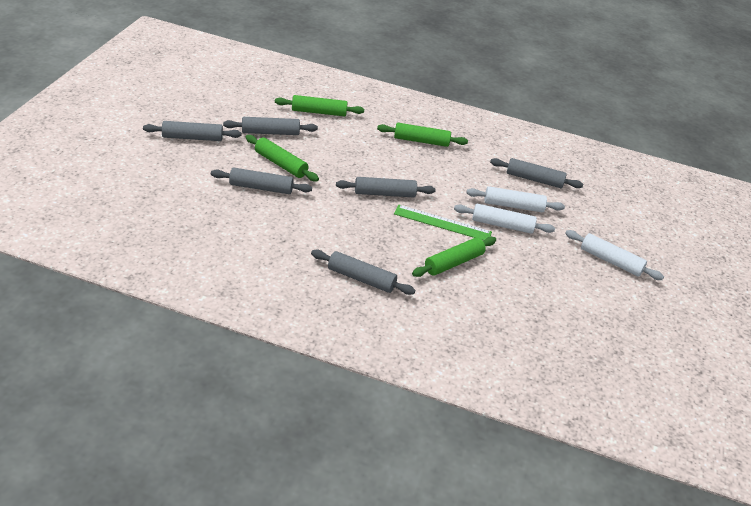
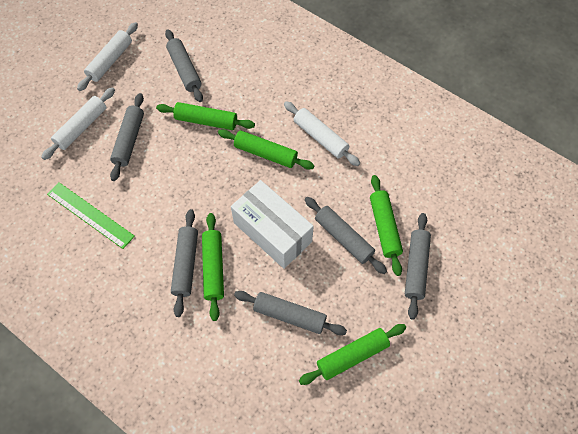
green rolling pin: [245,135,319,181] [275,95,364,116] [377,123,468,147] [412,237,496,277] = 4 -> [156,102,255,130] [202,213,224,321] [218,129,315,170] [299,324,406,385] [370,175,403,276] = 5
white box: none = 0 -> [231,180,314,269] = 1

